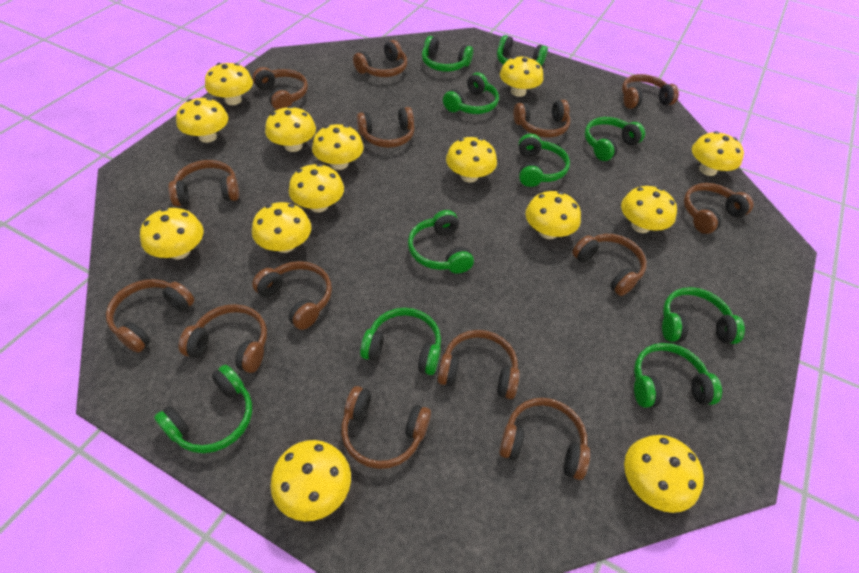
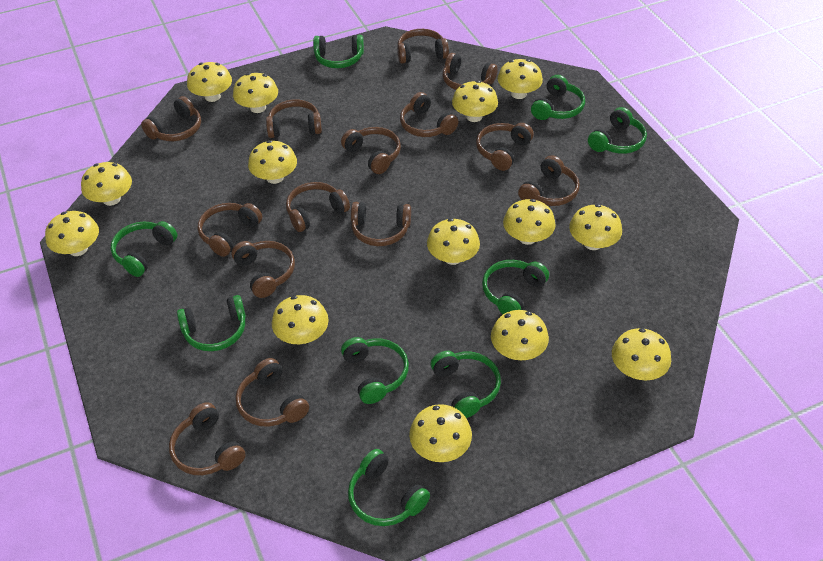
green headphones: [154,365,252,453] [360,308,441,375] [408,210,474,274] [422,36,473,72] [443,72,499,114] [497,35,548,66] [519,134,570,187] [585,117,645,161] [634,343,722,408] [662,287,745,344] = 10 -> [111,221,178,277] [177,295,246,351] [313,35,364,68] [341,337,409,404] [348,449,430,526] [431,351,501,418] [482,260,549,314] [531,75,585,120] [588,107,647,154] = 9

